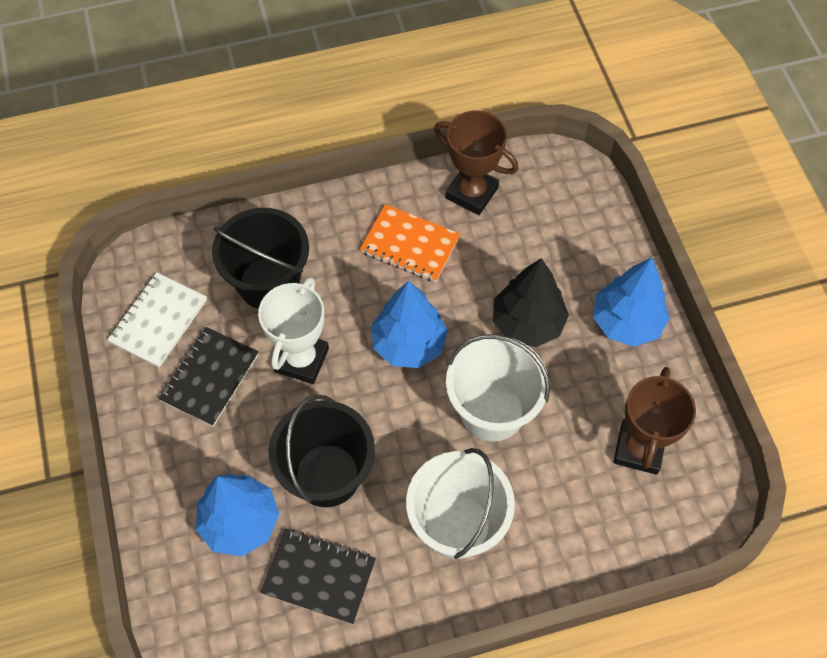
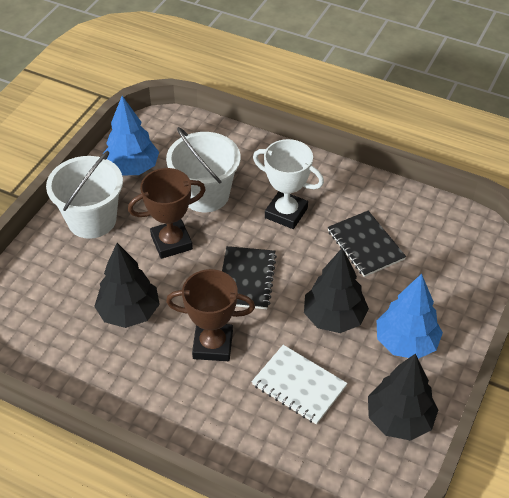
black bucket: [212,208,309,309] [268,395,375,508] = 2 -> none = 0
black tree: [493,258,569,347] = 1 -> [94,243,160,328] [304,248,369,333] [368,353,438,441] = 3
blue tree: [196,473,279,556] [371,281,448,368] [593,257,670,347] = 3 -> [103,96,159,175] [377,274,443,359] = 2
orange notebook: [360,204,460,282] = 1 -> none = 0

